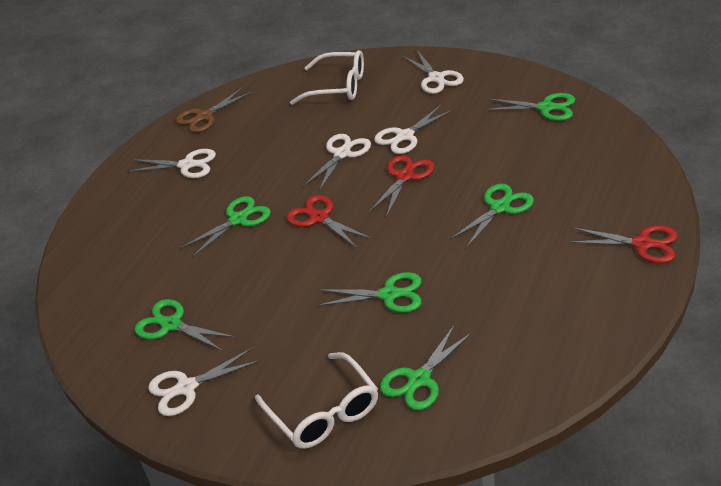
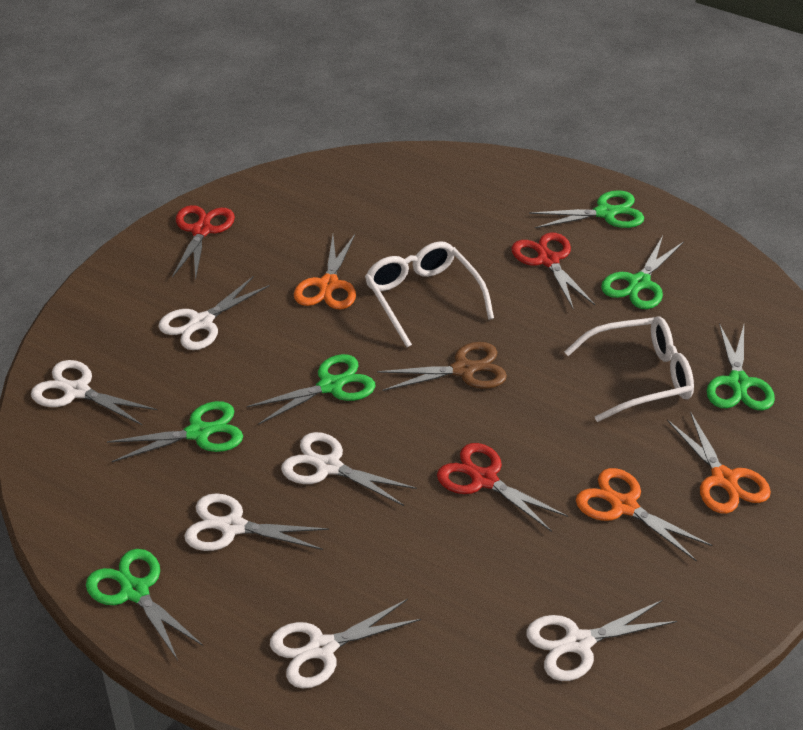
orange scissors: none = 0 -> [294,234,356,309] [576,468,712,562] [667,411,771,514] = 3
white scissors: [128,149,216,178] [148,348,260,416] [303,134,371,191] [374,105,454,154] [403,50,464,94] = 5 -> [31,360,157,426] [158,276,270,350] [184,493,329,551] [270,599,421,688] [281,432,417,506] [526,600,677,681] = 6

